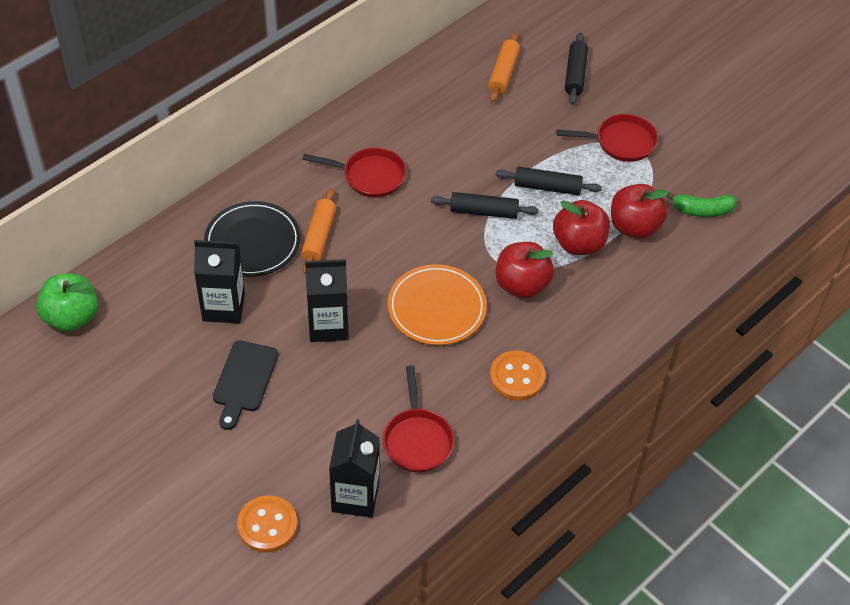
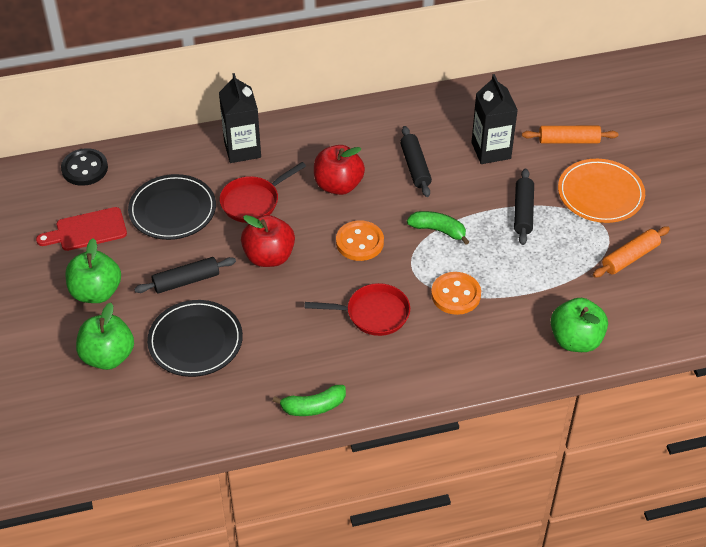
black button: none = 0 -> [61,148,108,186] = 1
black carton: [194,240,245,323] [305,259,349,342] [329,419,379,518] = 3 -> [219,73,261,163] [471,74,518,164] = 2
black cutting board: [213,340,278,430] = 1 -> none = 0
black plate: [204,201,301,277] = 1 -> [128,174,216,240] [147,300,243,377] = 2
green apple: [36,273,98,332] = 1 -> [66,238,121,303] [76,303,134,370] [551,298,608,352] = 3
green banana: [666,192,737,217] = 1 -> [273,385,346,416] [407,211,469,245] = 2
red apple: [496,242,554,298] [553,200,610,255] [611,184,669,239] = 3 -> [241,215,295,267] [314,145,365,195] = 2
red cutting board: none = 0 -> [36,207,127,251] = 1
red pan: [302,147,406,197] [383,365,454,472] [556,114,658,162] = 3 -> [220,162,306,223] [304,283,410,336] = 2

